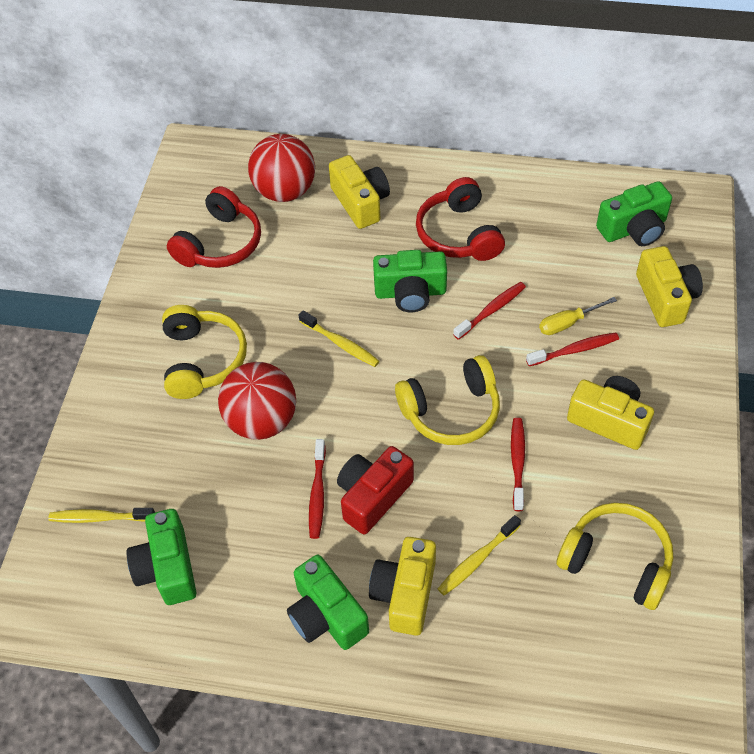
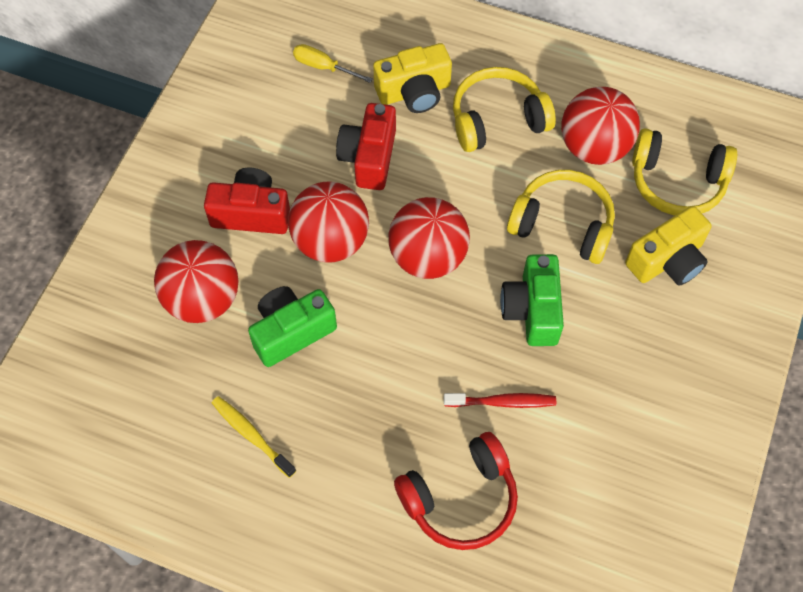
green camera: [126,509,196,605] [287,555,369,650] [373,250,447,312] [596,181,672,246] = 4 -> [248,286,337,367] [500,254,564,346] = 2
red ball: [218,362,296,440] [248,134,315,202] = 2 -> [154,240,238,323] [288,182,369,263] [389,197,470,279] [561,87,640,165] = 4
red camera: [337,446,414,534] = 1 -> [204,168,290,234] [336,103,396,190] = 2
red headphones: [167,186,261,268] [416,177,505,261] = 2 -> [394,432,518,550] = 1
red toothbrush: [309,439,326,539] [453,282,526,340] [511,418,525,511] [526,332,619,366] = 4 -> [444,393,556,408] = 1
yellow camera: [329,155,390,229] [369,537,436,636] [567,376,654,450] [636,246,703,327] = 4 -> [373,43,452,113] [625,206,711,286] = 2
yellow toothbrush: [48,508,155,523] [299,310,380,367] [438,515,521,596] = 3 -> [212,396,296,478] = 1

